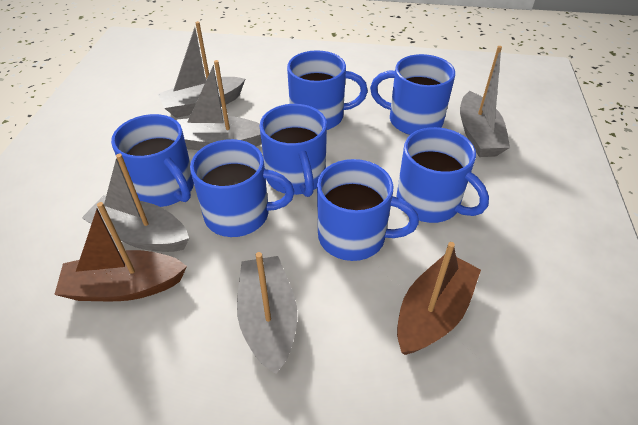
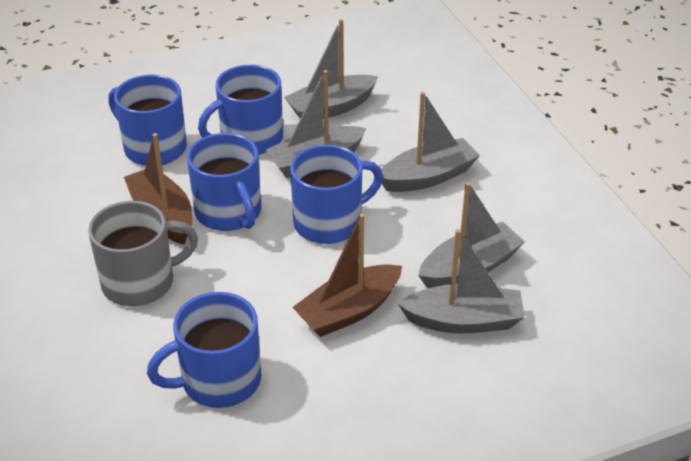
blue mug: [111,114,194,207] [190,139,294,237] [260,104,327,197] [287,50,368,130] [317,159,419,261] [370,54,455,135] [396,127,489,223] = 7 -> [108,74,187,166] [147,292,261,408] [187,133,261,231] [198,65,283,155] [290,145,383,244] = 5
grey mug: none = 0 -> [88,201,198,306] = 1

